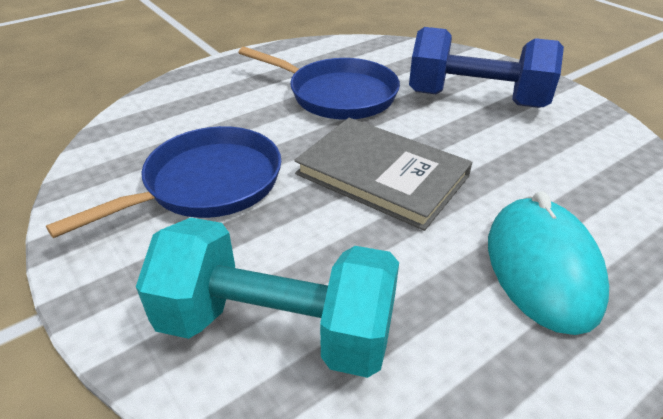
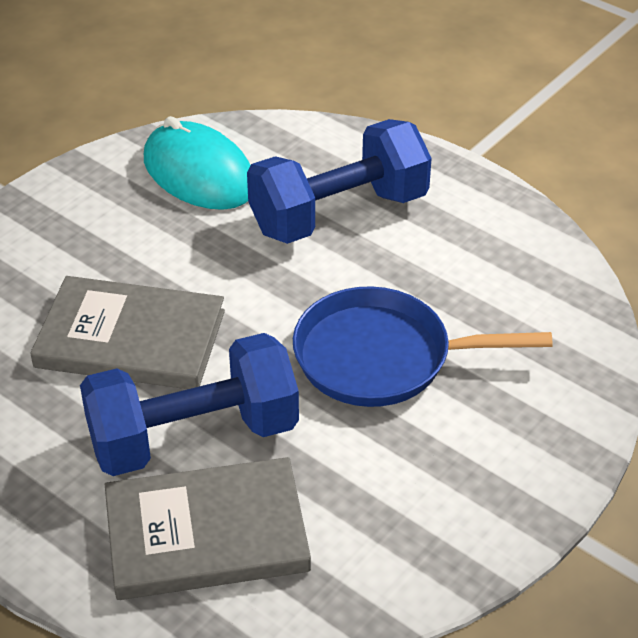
blue dumbbell: [409,27,564,108] = 1 -> [80,333,299,476] [247,119,432,244] = 2
blue pan: [46,126,281,238] [238,47,400,120] = 2 -> [293,286,552,407] = 1
grey book: [294,118,472,231] = 1 -> [30,276,225,389] [105,457,311,600] = 2
turquoise dumbbell: [136,218,399,378] = 1 -> none = 0

